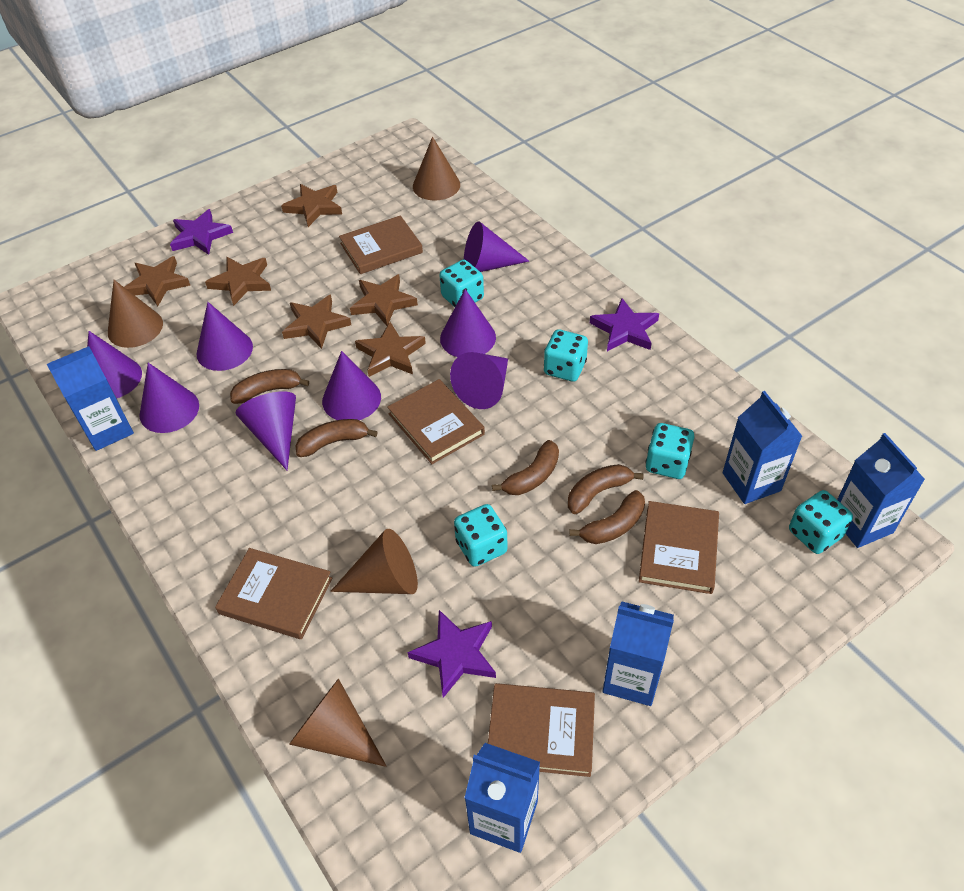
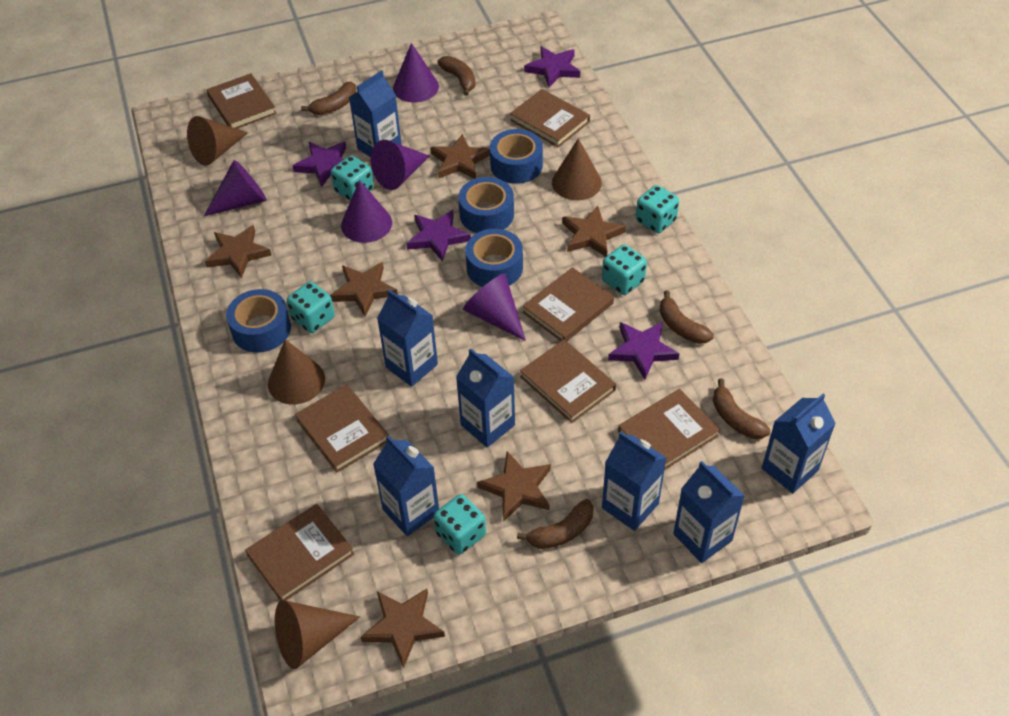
blue carton: [47,346,134,451] [465,743,540,853] [603,601,674,706] [722,391,802,504] [837,433,925,548] = 5 -> [349,70,402,157] [373,436,439,536] [377,289,438,387] [456,348,515,448] [602,432,666,531] [673,461,745,563] [762,394,836,493] = 7
blue tape: none = 0 -> [226,289,291,353] [458,177,514,233] [465,229,523,287] [490,129,543,184] = 4
brown book: [215,548,332,639] [339,215,423,274] [387,379,485,464] [488,683,595,777] [639,501,719,594] = 5 -> [206,73,277,129] [245,504,354,601] [295,384,389,473] [510,89,590,147] [520,340,616,423] [523,267,614,341] [618,389,720,470] = 7
purple cone: [87,331,142,398] [139,363,199,433] [196,302,253,371] [236,391,296,470] [322,351,381,420] [440,289,496,357] [450,352,508,409] [464,221,529,272] = 8 -> [204,160,267,216] [341,180,392,243] [371,140,429,190] [393,43,439,102] [463,274,526,341] = 5
purple star: [170,209,233,255] [408,610,496,698] [590,298,659,351] = 3 -> [293,141,346,187] [406,210,471,262] [524,46,580,88] [608,322,679,380] = 4

